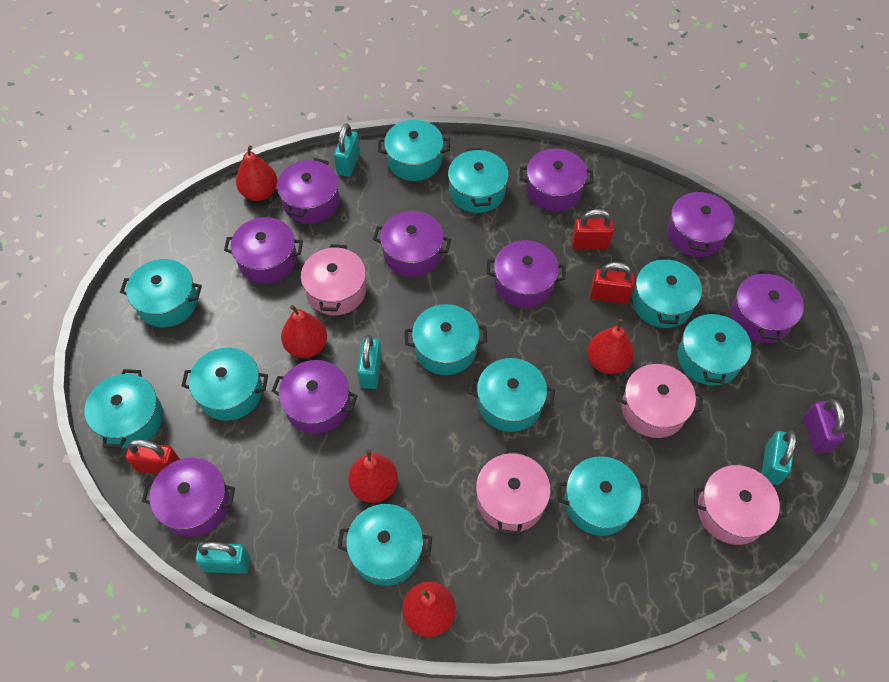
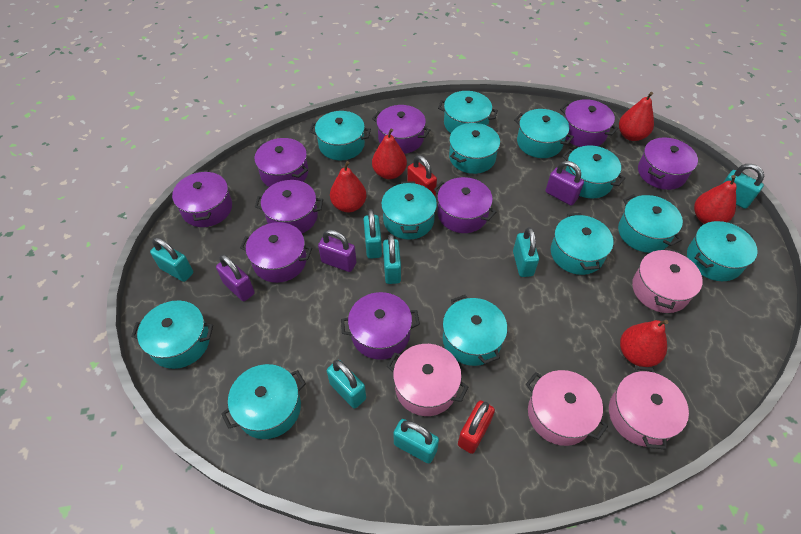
purple padlock: [803,399,845,454] = 1 -> [216,254,255,301] [318,230,357,272] [545,161,584,206] = 3
red padlock: [126,439,180,474] [572,209,614,250] [590,262,635,304] = 3 -> [407,155,437,196] [458,400,495,454] = 2
turquoise padlock: [195,542,250,574] [334,123,360,177] [357,335,382,389] [761,430,796,485] = 4 -> [150,238,193,282] [327,360,366,409] [364,209,382,259] [383,234,401,284] [393,419,439,463] [513,227,539,277] [722,164,764,209] = 7
turquoise pot: [84,369,163,448] [120,259,202,327] [182,348,268,421] [338,504,432,586] [378,120,450,181] [405,304,487,375] [448,148,509,213] [469,358,555,432] [557,456,649,536] [632,256,702,328] [678,310,752,386] = 11 -> [131,301,213,369] [221,364,306,439] [309,111,371,160] [381,181,437,240] [438,91,498,133] [443,295,507,366] [449,123,500,174] [514,109,574,158] [551,213,613,275] [562,146,625,198] [618,194,683,253] [687,221,758,281] = 12

